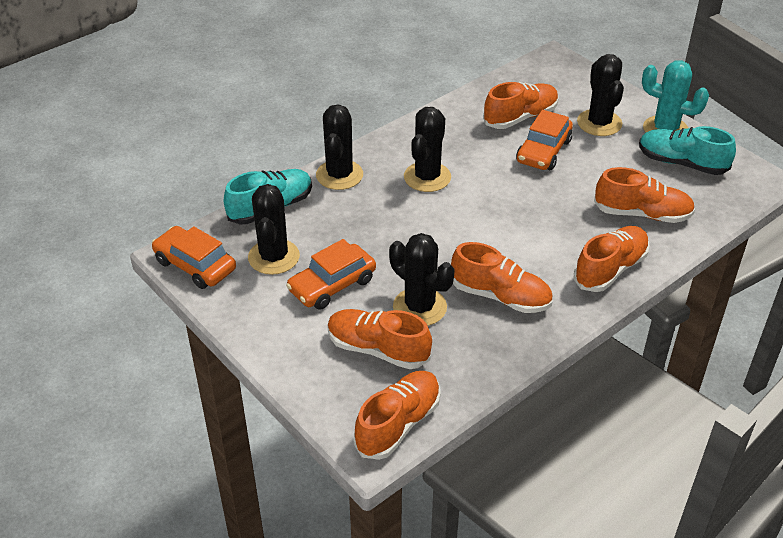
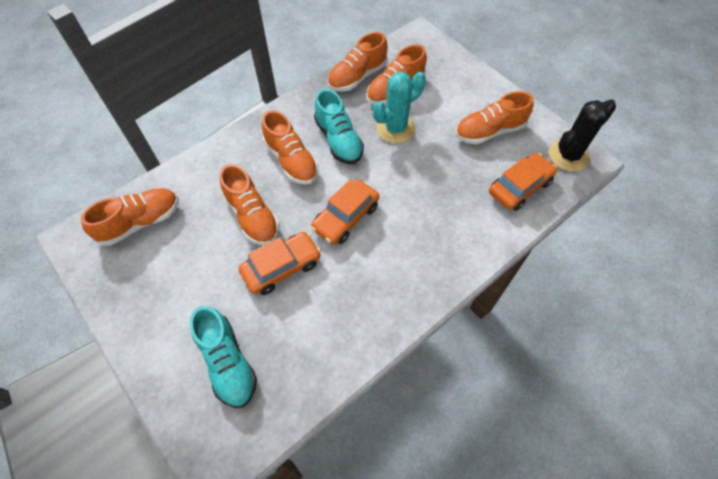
black cactus: [248,184,300,275] [316,104,363,190] [389,233,455,326] [404,107,451,192] [577,54,624,136] = 5 -> [549,99,616,172] = 1

